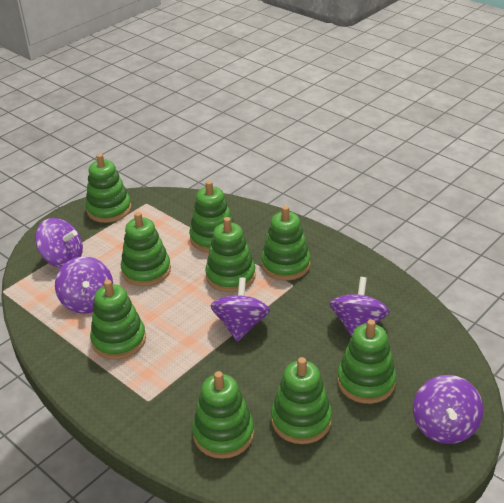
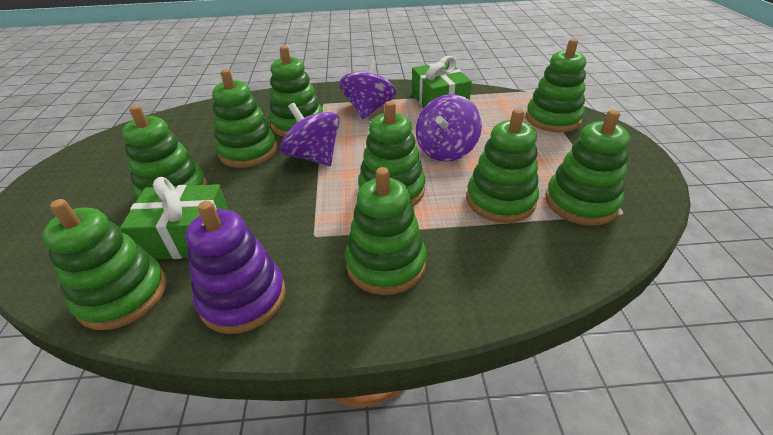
green gift: none = 0 -> [120,177,229,259] [412,56,472,108] = 2
purple spinning top: [35,218,83,268] [55,256,113,314] [210,277,270,342] [330,277,390,337] [413,375,483,444] = 5 -> [280,103,340,166] [339,59,396,119] [416,94,482,162] = 3
purple stacking toy: none = 0 -> [186,201,286,334] = 1

